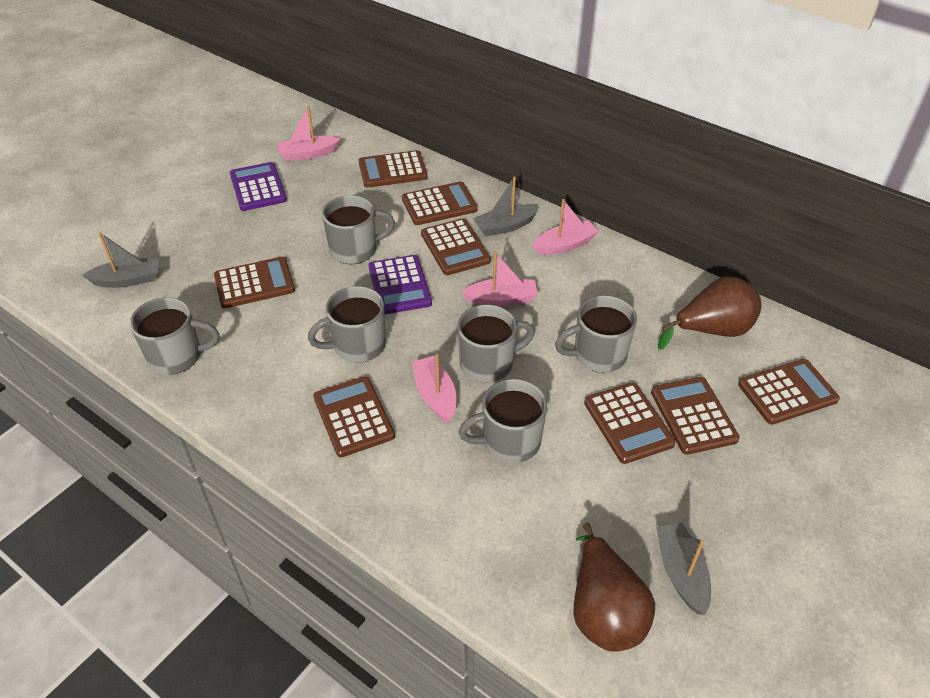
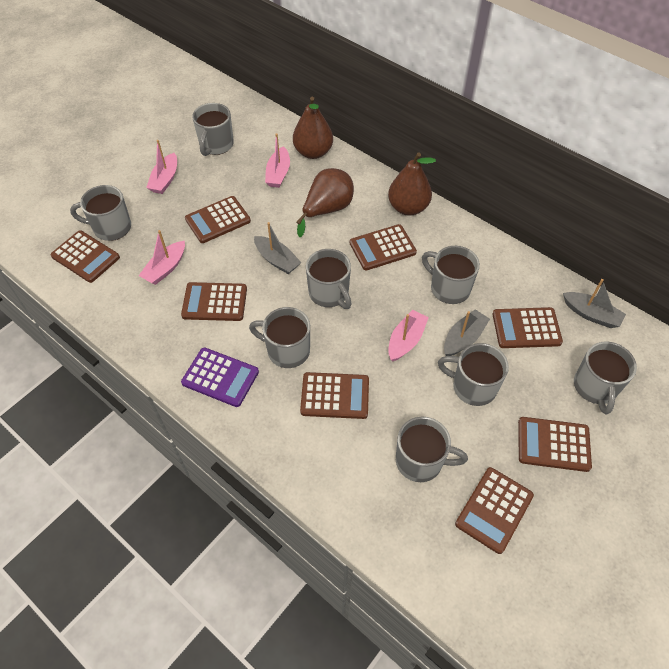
brown pear: [574,523,655,652] [658,276,761,349] = 2 -> [293,97,333,159] [297,168,354,237] [388,152,436,216] = 3
grey mug: [130,297,220,375] [308,286,386,363] [322,195,395,264] [458,305,535,383] [459,379,547,463] [555,295,637,373] = 6 -> [70,185,131,241] [192,103,234,156] [249,307,310,368] [306,249,352,309] [396,417,468,482] [422,246,480,304] [438,343,509,406] [574,342,637,414] = 8
purple calculator: [230,162,287,211] [369,255,432,314] = 2 -> [181,347,259,407] = 1

